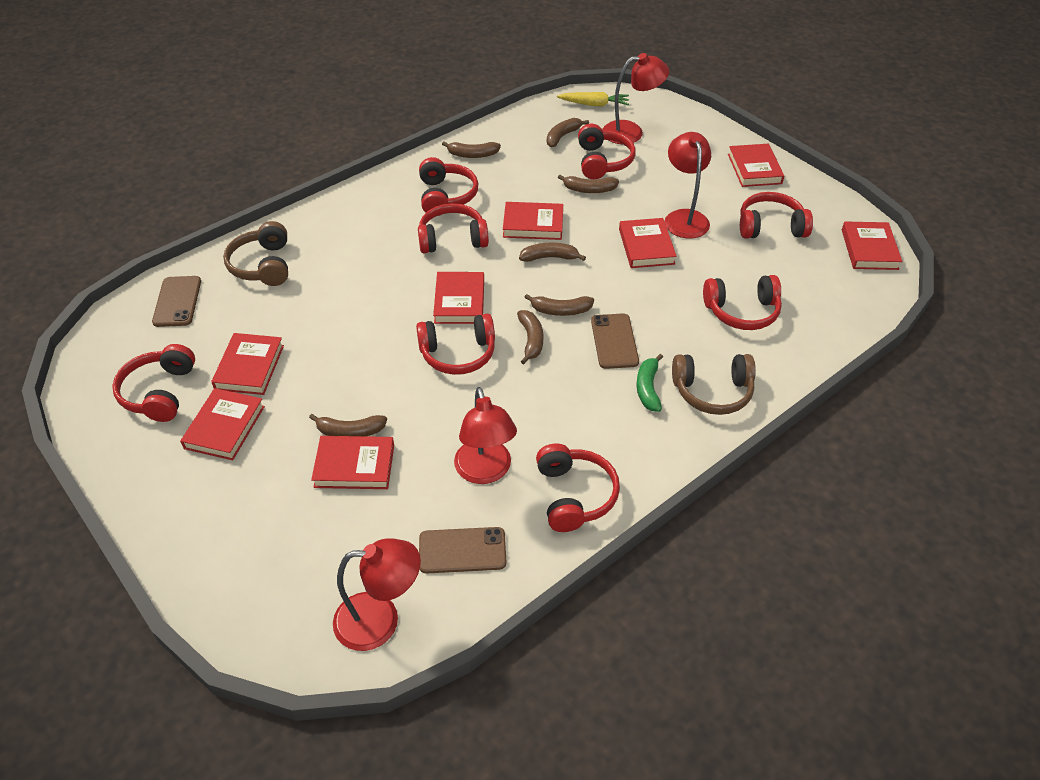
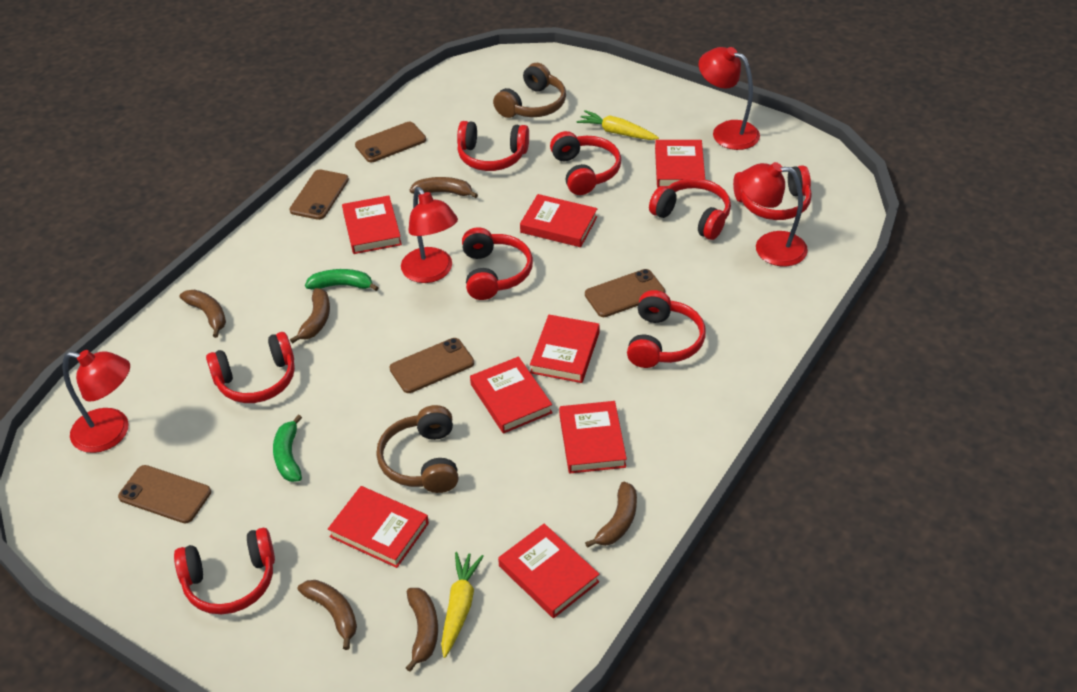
brown banana: [309,414,387,436] [442,142,501,158] [517,310,543,364] [519,243,586,262] [524,294,594,316] [547,118,589,147] [558,175,619,193] = 7 -> [180,289,226,338] [290,288,330,344] [298,580,357,650] [406,588,438,672] [410,177,478,198] [585,482,637,548] = 6
brown phone: [152,276,201,327] [419,527,506,574] [591,313,639,369] = 3 -> [118,465,211,524] [290,169,349,220] [355,122,426,162] [389,338,474,393] [585,269,665,317] = 5
green banana: [637,354,663,412] = 1 -> [273,415,302,482] [305,269,379,291] = 2
yellow carrot: [557,92,629,107] = 1 -> [441,552,484,658] [577,110,659,140] = 2

